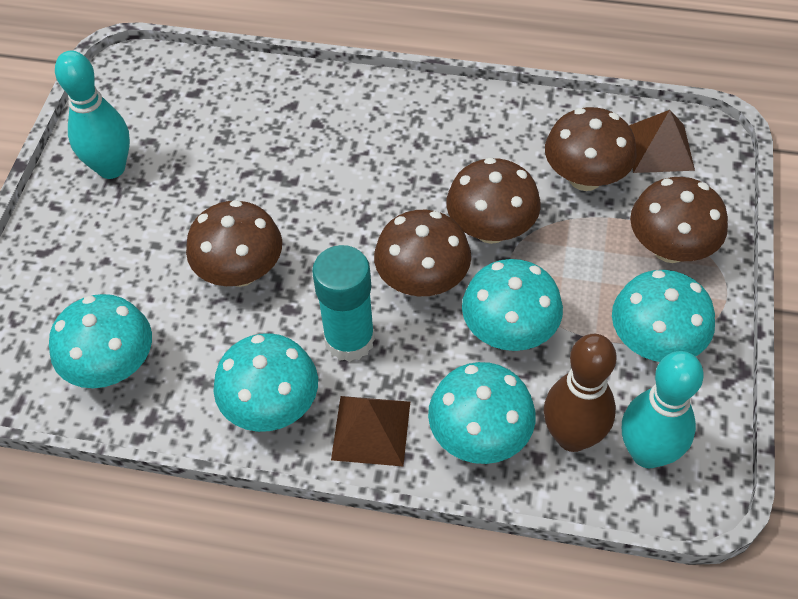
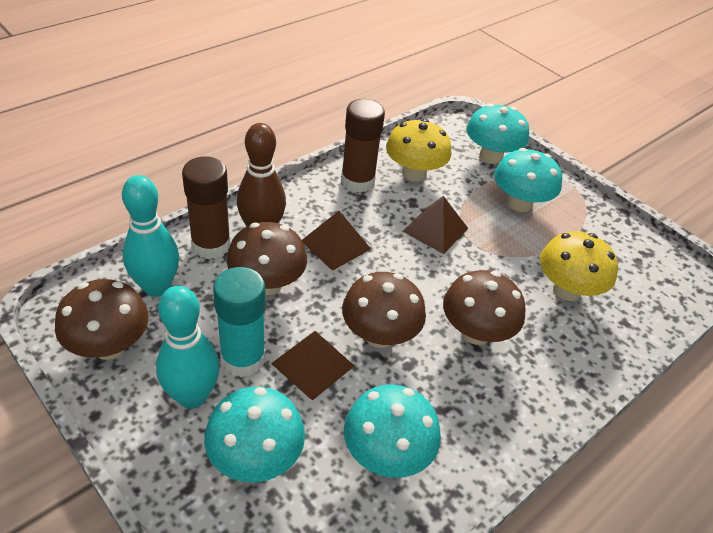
brown glue stick: none = 0 -> [182,157,231,259] [341,99,385,193] = 2
brown mushroom: [186,200,282,287] [374,210,471,296] [446,157,541,244] [545,107,637,191] [630,177,728,263] = 5 -> [55,279,149,360] [227,222,307,295] [342,272,426,348] [443,270,526,345] = 4
brown pyramid: [331,396,410,466] [629,110,695,173] = 2 -> [271,331,354,401] [302,211,371,271] [402,196,468,254] = 3
turquoise mushroom: [49,294,152,388] [214,333,318,432] [428,362,536,464] [462,259,563,351] [612,270,715,362] = 5 -> [204,387,305,483] [344,385,441,478] [466,104,529,164] [494,148,562,212] = 4
yellow mushroom: none = 0 -> [386,119,452,182] [540,231,618,301] = 2

